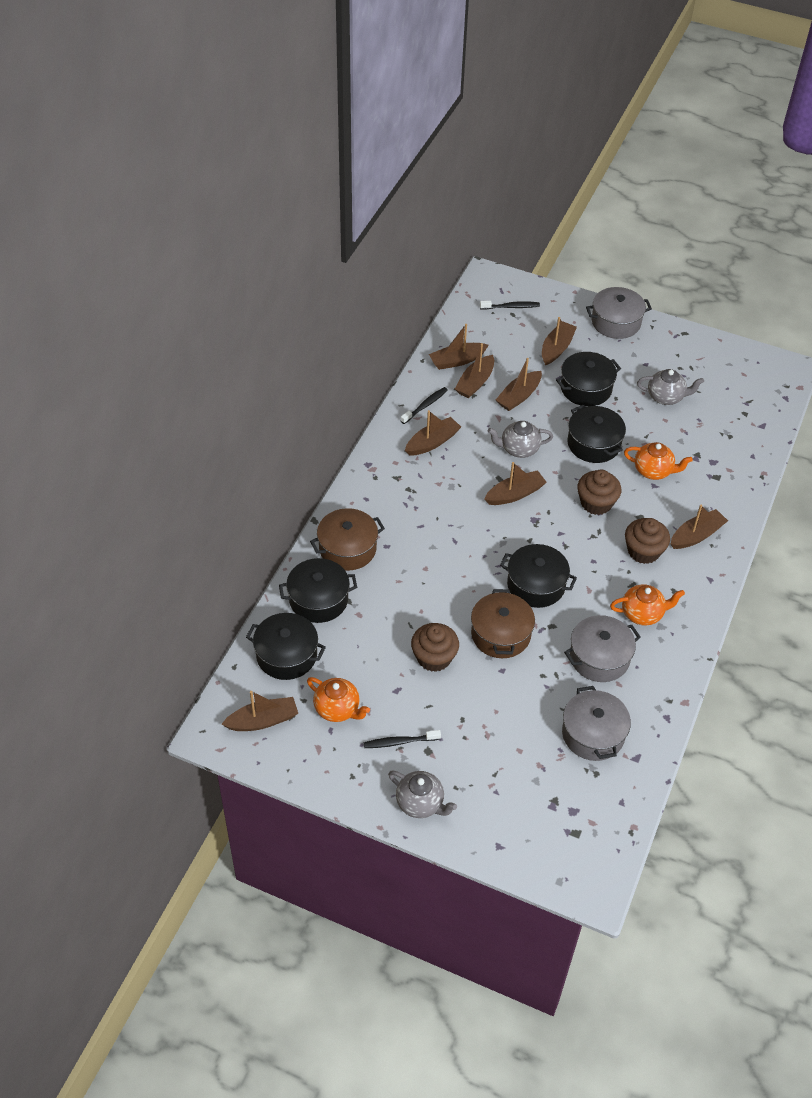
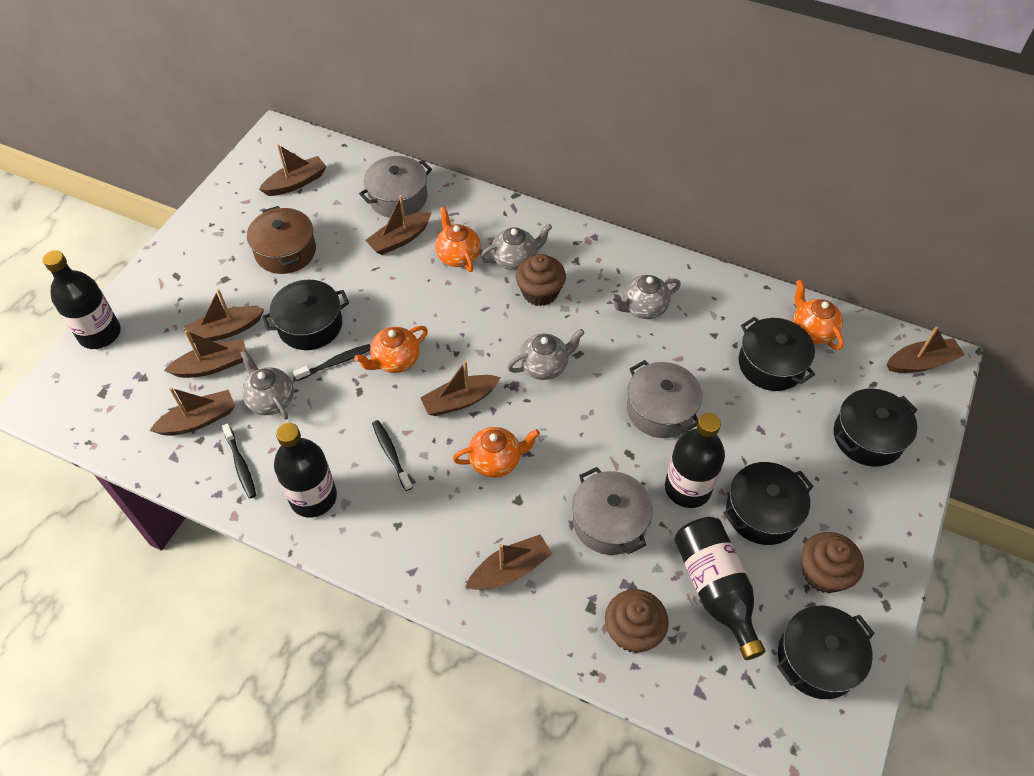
black bottle: none = 0 -> [43,250,121,349] [274,423,337,518] [665,413,725,508] [674,517,765,660] = 4
brown pot: [310,508,385,571] [471,589,535,658] = 2 -> [247,206,316,274] = 1
grey teapot: [388,771,457,818] [488,421,553,458] [637,369,704,405] = 3 -> [240,350,294,420] [480,224,552,270] [507,329,584,380] [610,275,681,319] = 4
orange teapot: [307,677,370,722] [610,584,685,626] [624,442,693,480] = 3 -> [354,326,428,373] [435,206,481,272] [453,427,540,478] [793,280,844,350] = 4

